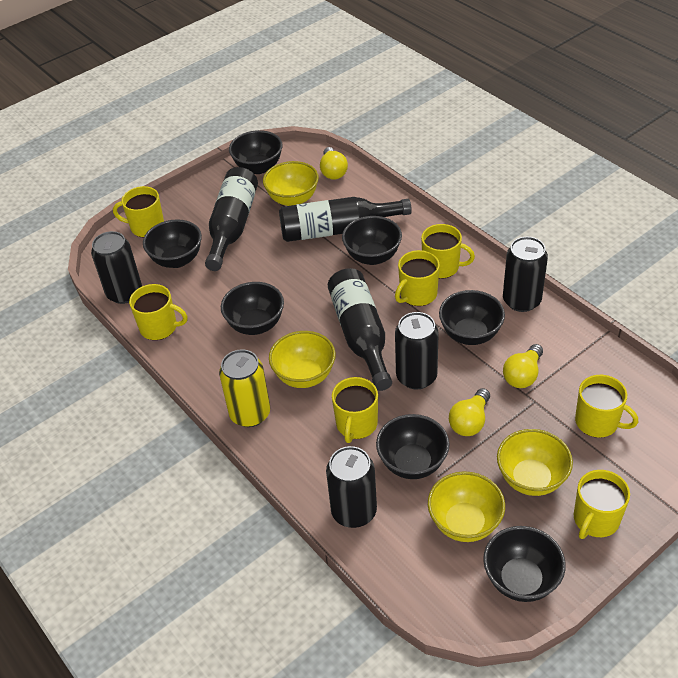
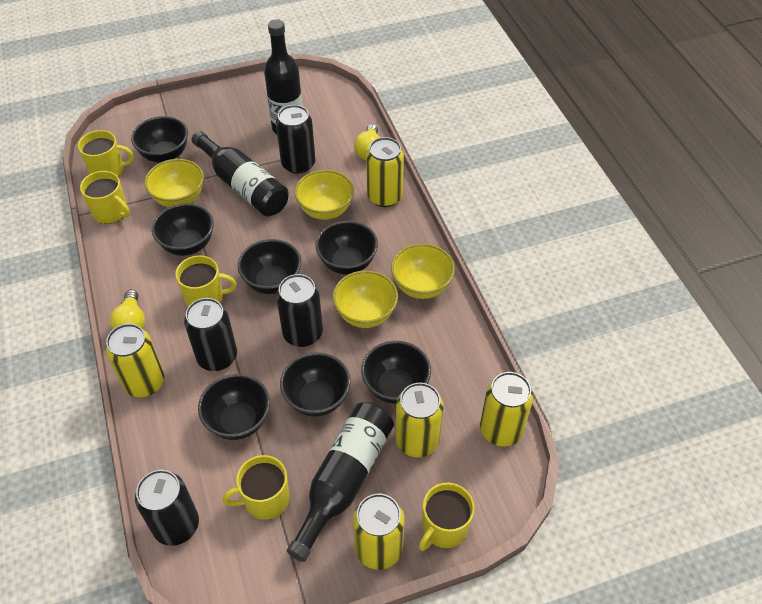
yellow can: [219,349,270,427] = 1 -> [105,323,165,397] [353,494,405,570] [366,137,404,207] [395,383,444,457] [480,372,533,446] = 5
yellow light bulb: [320,147,348,180] [449,388,490,436] [503,344,543,388] = 3 -> [110,290,145,330] [354,124,380,160] = 2
yellow mug: [113,186,164,238] [129,284,188,340] [332,377,378,443] [395,250,440,306] [421,224,475,279] [573,470,630,539] [575,375,638,438] = 7 -> [78,130,134,177] [80,171,130,224] [175,255,236,307] [222,455,290,520] [419,483,475,551] = 5

